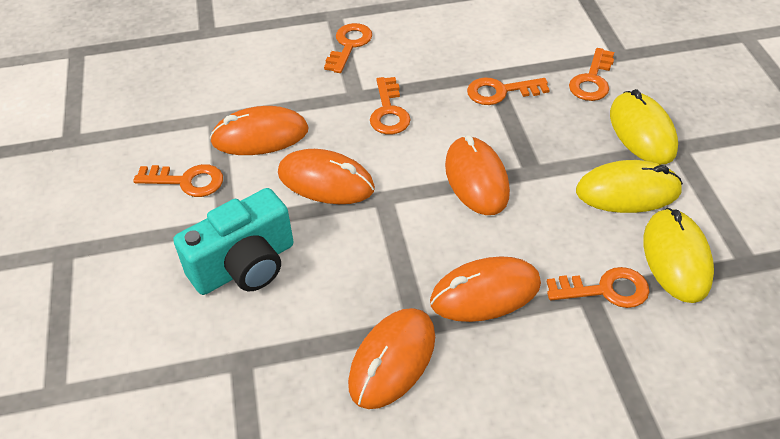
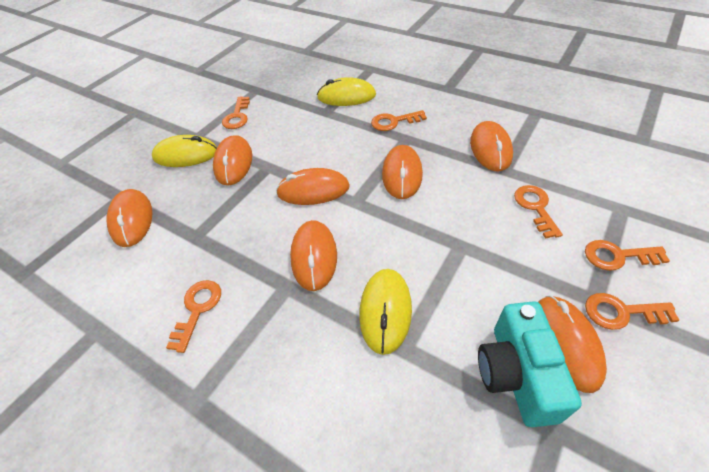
orange mouse: [210,106,308,155] [278,149,375,204] [348,308,435,409] [430,256,541,322] [445,135,510,215] = 5 -> [107,189,152,247] [213,135,252,185] [276,168,350,205] [290,220,337,291] [382,145,423,199] [470,121,513,172] [538,295,607,393] = 7

